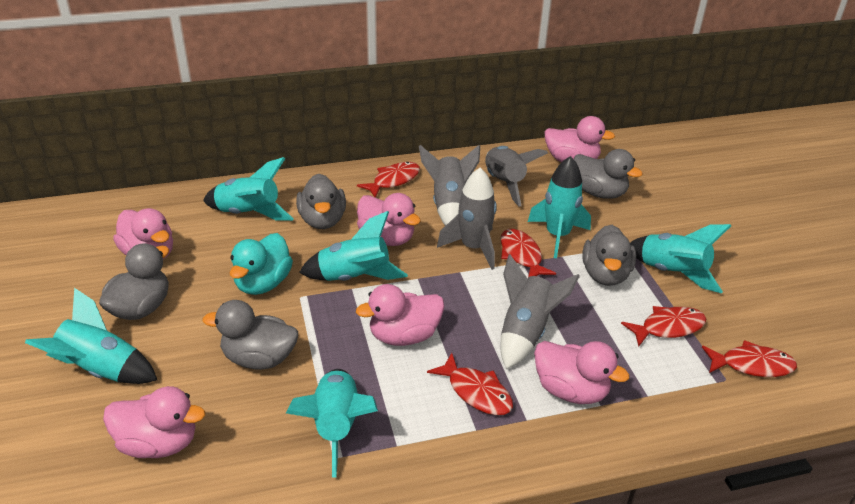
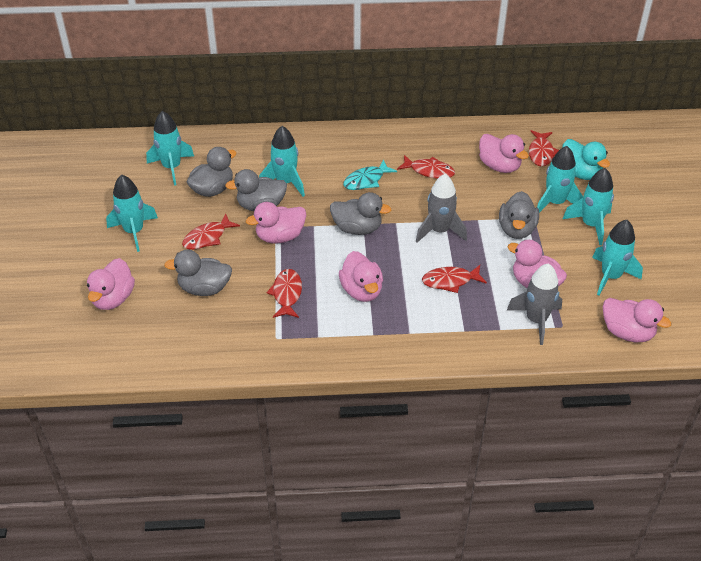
grey rocket: [419,145,480,226] [437,168,497,270] [485,146,548,207] [501,254,580,369] = 4 -> [416,174,467,243] [507,263,562,345] = 2
turquoise fish: none = 0 -> [343,159,397,190] = 1

